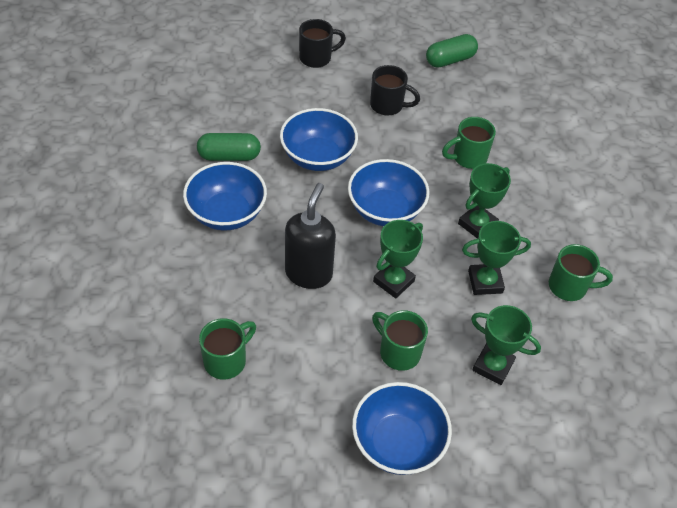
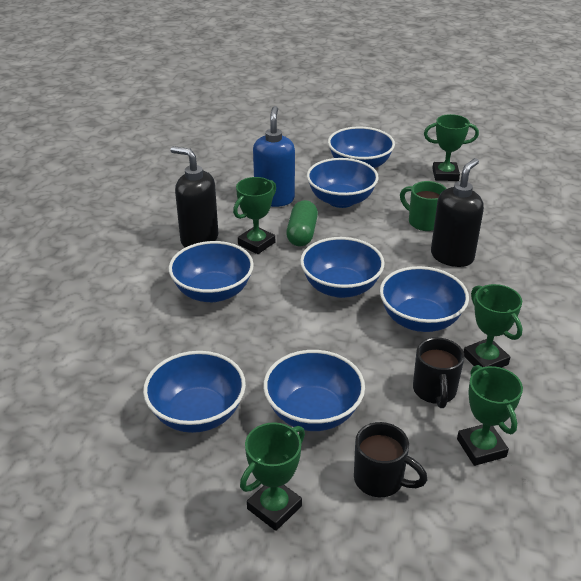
black soap dispenser: [285,183,336,289] = 1 -> [171,146,218,247] [431,158,484,267] = 2
blue bowl: [183,162,267,231] [280,108,358,171] [348,159,430,226] [352,382,452,475] = 4 -> [143,351,246,433] [169,241,254,302] [263,350,365,431] [300,237,384,298] [307,158,379,208] [328,127,395,168] [380,266,469,332] = 7
blue soap dispenser: none = 0 -> [253,106,295,207] = 1
green capsule: [197,133,261,161] [426,34,478,68] = 2 -> [286,200,318,246] = 1
green mug: [199,318,256,380] [372,310,428,371] [442,117,496,169] [549,244,613,301] = 4 -> [400,181,447,231] = 1
green trophy: [373,220,423,298] [458,163,511,239] [462,221,531,295] [471,305,541,385] = 4 -> [233,177,276,254] [240,422,305,531] [424,114,479,181] [457,365,523,466] [464,284,523,368] = 5

